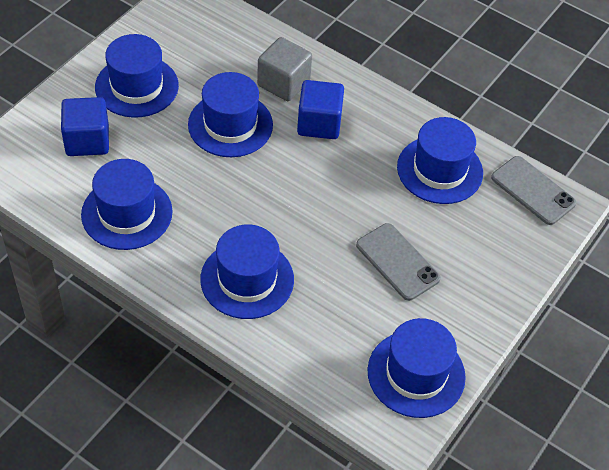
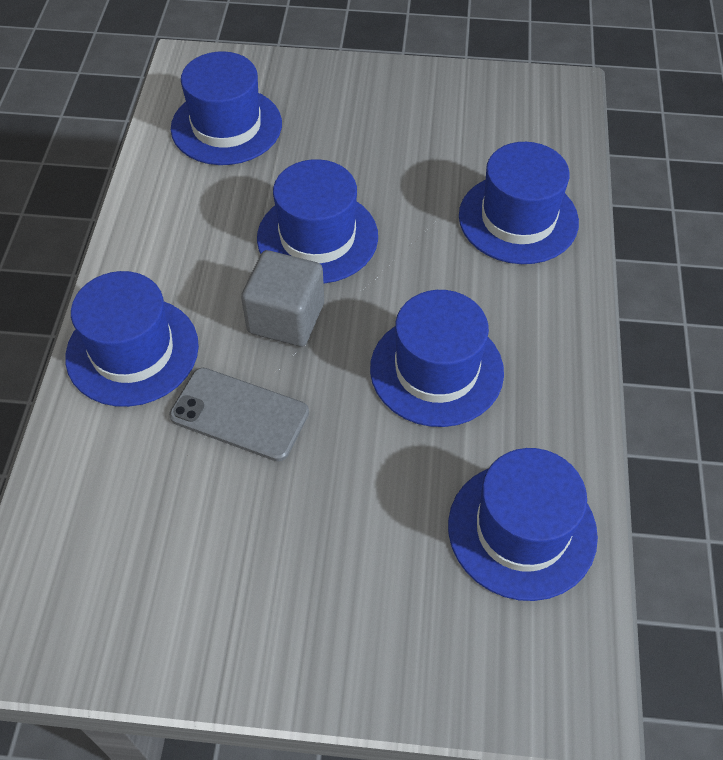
blue cube: [61,97,109,156] [297,80,344,139] = 2 -> none = 0
grey phone: [356,223,441,301] [491,156,576,225] = 2 -> [169,368,309,461] = 1

